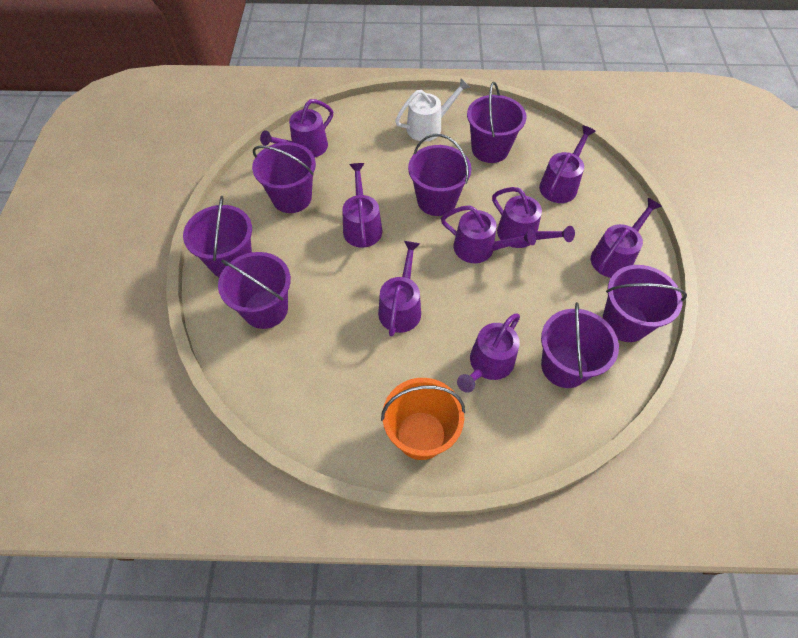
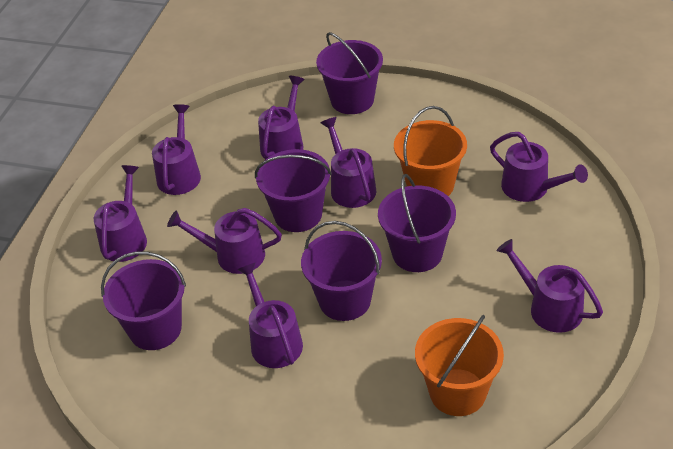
orange bucket: [381,378,465,460] = 1 -> [394,106,467,196] [415,315,504,416] = 2
purple bucket: [183,196,252,277] [218,252,291,329] [252,142,316,213] [408,134,471,216] [467,82,526,163] [541,302,619,388] [603,265,687,342] = 7 -> [101,251,186,350] [255,149,332,232] [301,221,382,321] [316,32,383,114] [378,174,456,272] = 5
white watering can: [395,78,470,141] = 1 -> none = 0

